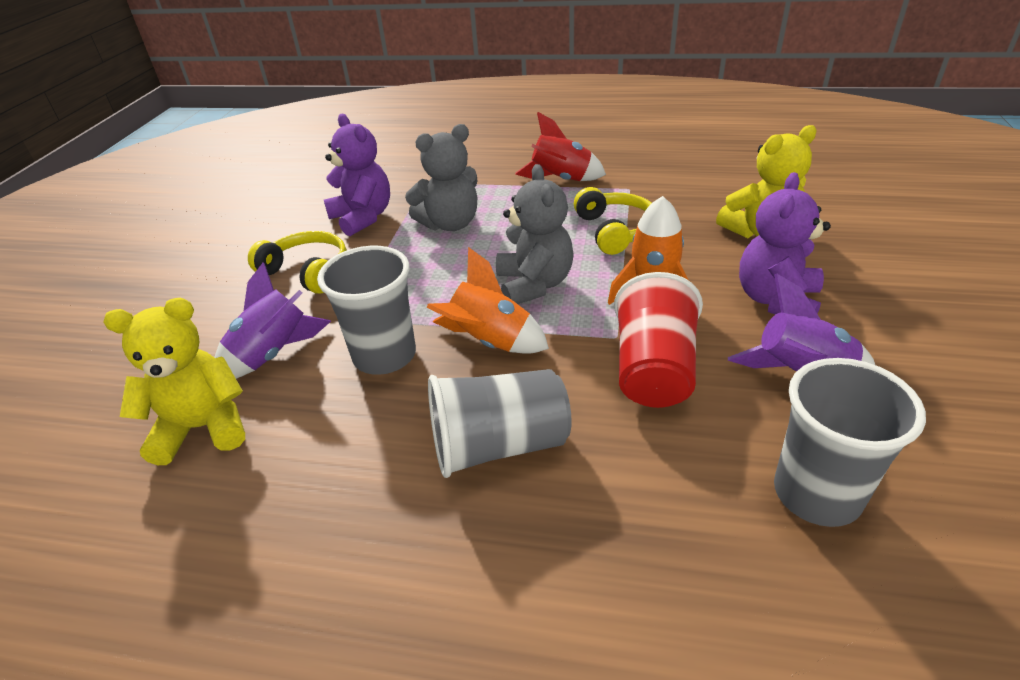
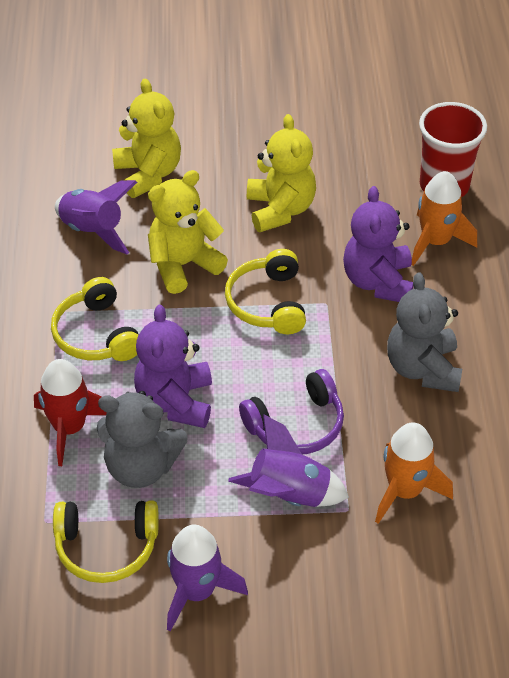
grey cup: [317,246,416,375] [428,369,572,478] [774,358,926,527] = 3 -> none = 0
purple headphones: none = 0 -> [239,369,344,454] = 1
purple rocket: [214,262,331,379] [728,274,875,372] = 2 -> [55,180,137,254] [167,525,248,632] [228,414,349,507] = 3
yellow headphones: [248,231,347,294] [574,187,652,255] = 2 -> [51,277,139,361] [53,501,159,583] [225,249,306,334] = 3
yellow teddy bear: [103,298,245,465] [716,125,817,238] = 2 -> [112,79,181,198] [148,170,228,294] [247,114,316,232] = 3

